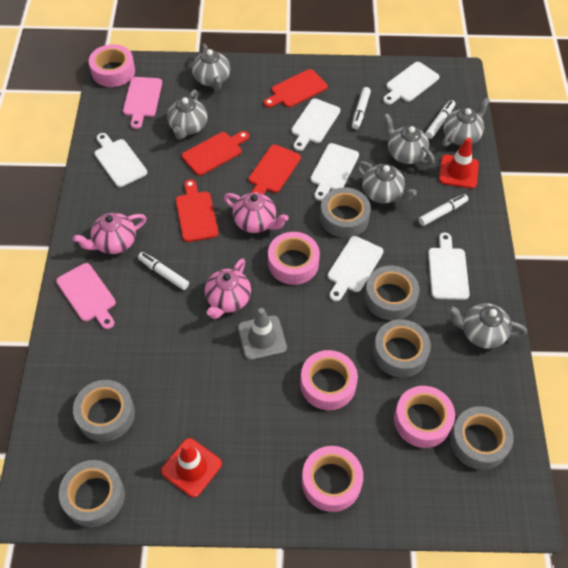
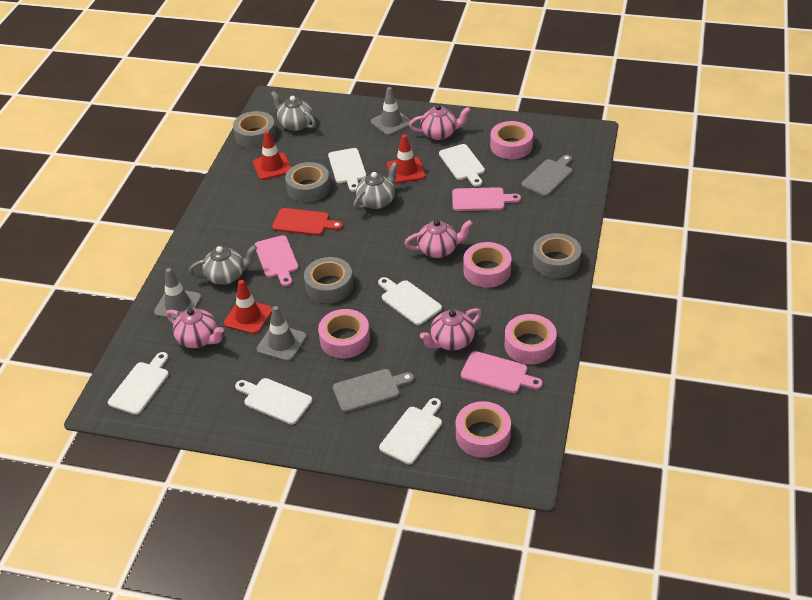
grey cutting board: none = 0 -> [333,369,414,413] [521,155,572,196] = 2
grey tape: [59,460,125,527] [73,380,135,442] [320,187,371,238] [364,266,420,321] [373,319,431,378] [450,406,514,470] = 6 -> [233,111,276,148] [285,162,330,202] [304,257,353,303] [533,233,581,278] = 4
grey teapot: [167,90,207,140] [192,43,230,90] [356,161,417,203] [383,113,435,166] [442,97,490,146] [448,303,527,349] = 6 -> [189,245,257,285] [271,91,316,131] [353,162,398,210] = 3
grey traffic cone: [238,308,287,360] = 1 -> [154,268,202,320] [256,306,306,361] [371,87,411,136] = 3
pink cutting board: [56,263,116,329] [123,77,162,129] = 2 -> [254,235,299,286] [452,187,521,211] [461,351,543,393] = 3
pink teapot: [73,213,146,254] [205,258,251,319] [224,193,289,233] = 3 -> [166,308,224,348] [404,220,473,258] [409,104,470,140] [420,308,482,350] = 4
red cutting board: [176,179,219,242] [182,131,249,176] [249,145,301,194] [264,69,328,108] = 4 -> [272,208,343,236] = 1
red traffic cone: [161,438,222,498] [439,138,479,189] = 2 -> [224,280,272,334] [253,131,291,180] [387,134,425,183] = 3
white marker: [138,252,189,290] [352,87,371,129] [419,194,468,226] [425,100,455,139] = 4 -> none = 0

